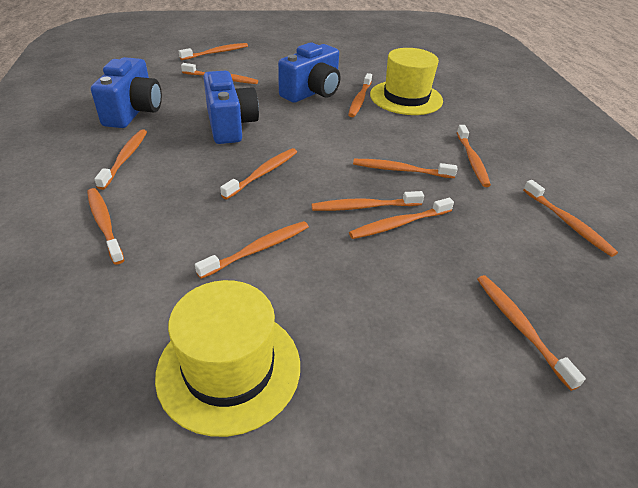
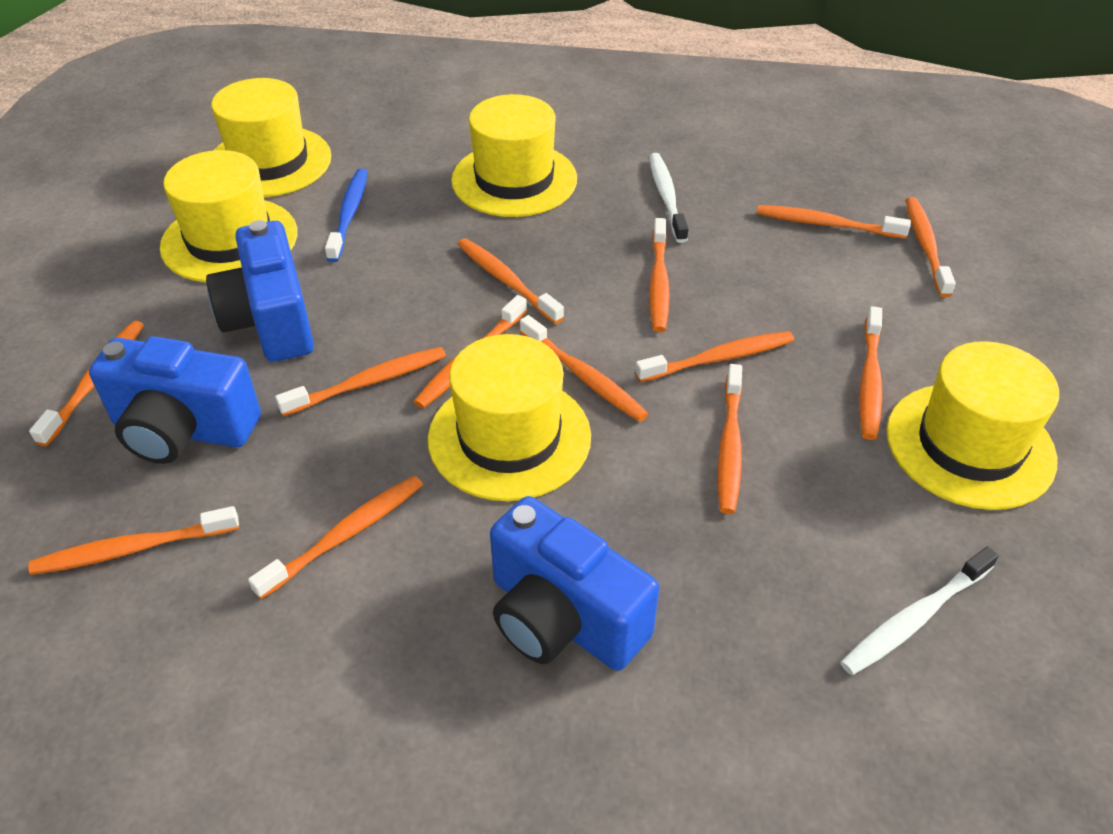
blue toothbrush: none = 0 -> [325,168,368,262] = 1
white toothbrush: none = 0 -> [649,153,689,243] [840,546,999,675] = 2
yellow hat: [155,280,300,437] [370,48,443,115] = 2 -> [160,150,298,283] [211,78,331,197] [428,334,591,501] [451,94,577,217] [886,341,1059,510] = 5

